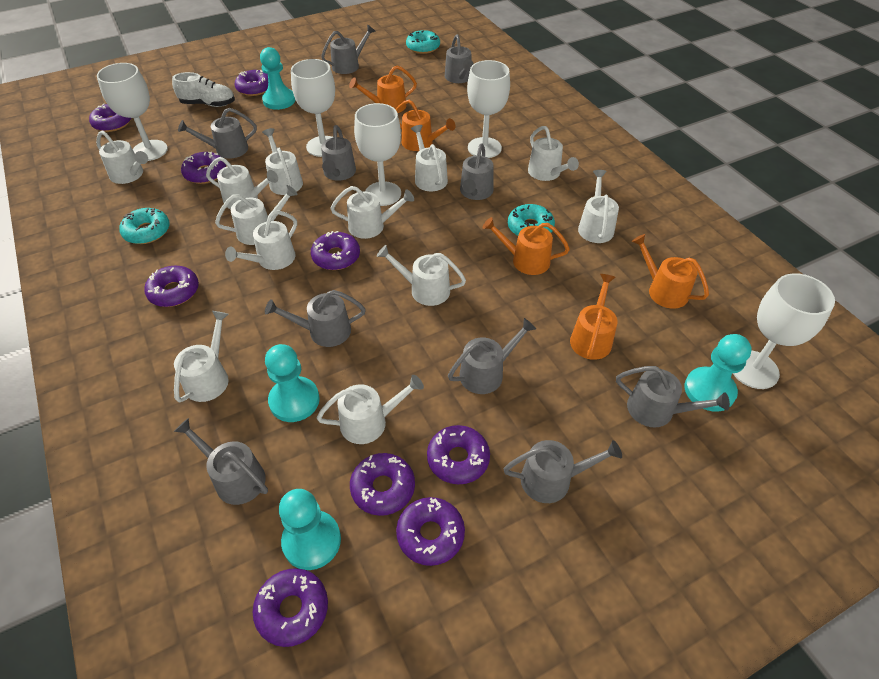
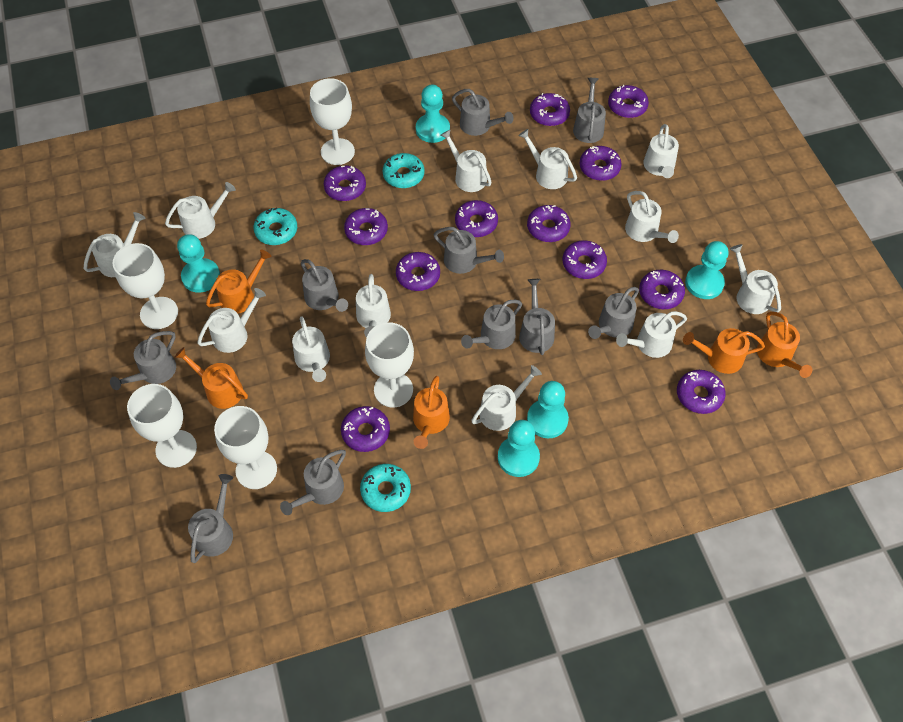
purple donut: [89,103,131,132] [144,266,199,307] [181,152,226,184] [235,70,268,96] [252,568,328,647] [311,231,360,270] [350,453,415,516] [396,497,465,566] [427,425,490,484] = 9 -> [324,166,366,201] [341,406,390,452] [344,208,388,245] [396,252,440,291] [455,200,498,237] [527,205,571,242] [530,93,570,126] [562,240,607,279] [579,146,622,181] [608,85,649,118] [639,270,685,309] [677,370,726,414] = 12
turquoise pawn: [260,47,295,110] [265,344,320,422] [279,489,341,570] [684,334,752,412] = 4 -> [177,234,220,293] [416,84,450,143] [498,420,540,477] [527,381,569,438] [685,241,729,299] = 5
white shoe: [172,72,235,107] = 1 -> none = 0

